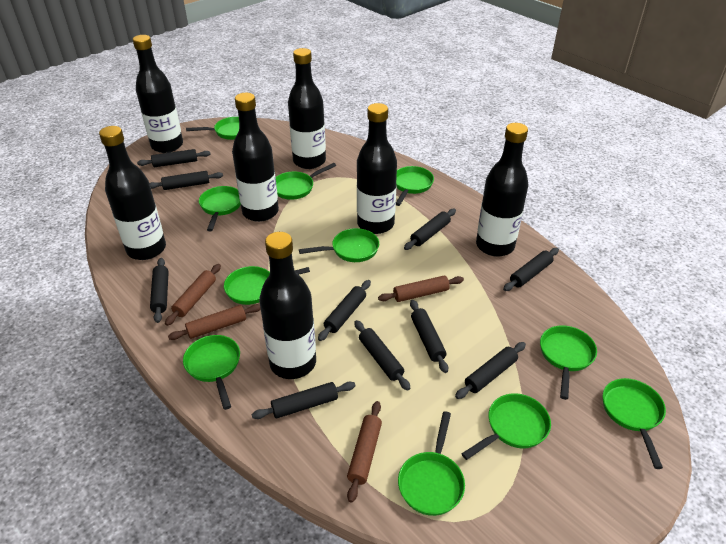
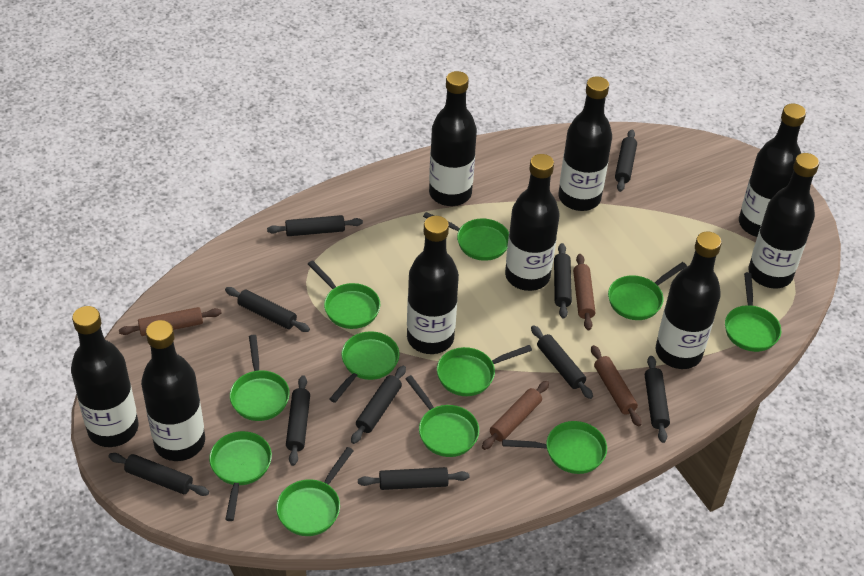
black bottle: [99,126,166,260] [133,35,183,153] [232,93,279,222] [259,232,316,379] [288,48,326,169] [357,103,397,234] [476,123,529,257] = 7 -> [71,306,139,447] [141,320,205,461] [407,216,459,354] [429,71,477,206] [505,154,559,291] [559,76,612,211] [656,231,722,369] [739,104,806,237] [749,153,819,288] = 9

